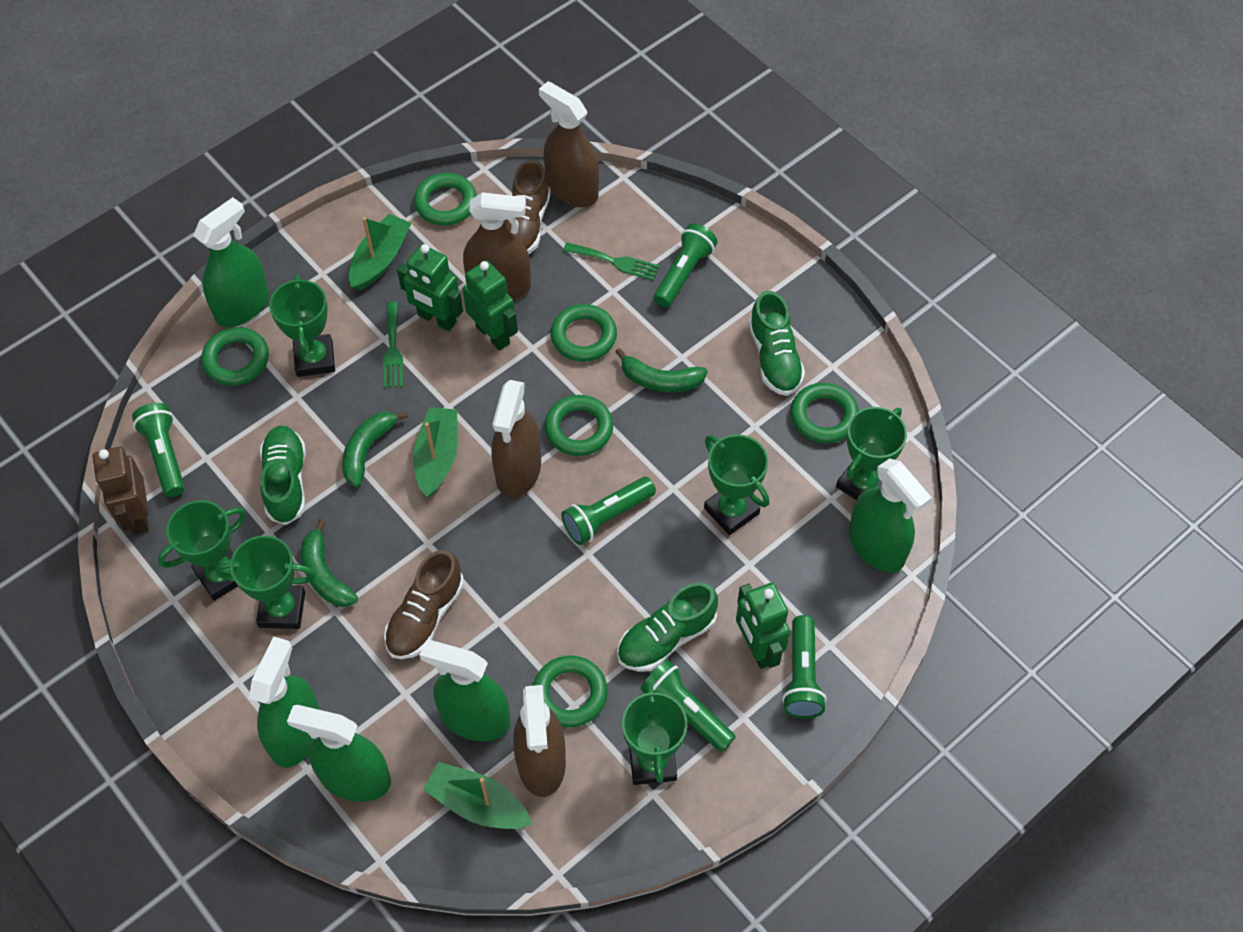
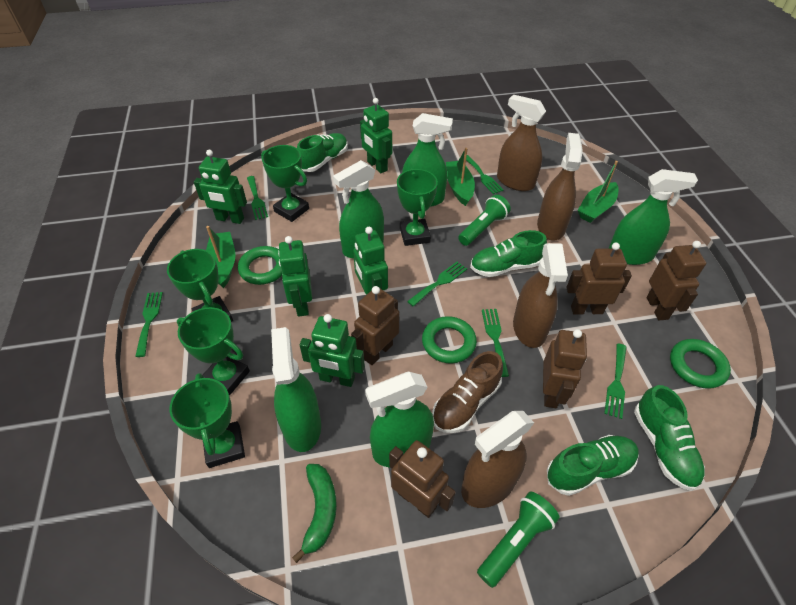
brown robot: [93,447,149,535] = 1 -> [351,286,399,365] [389,440,456,518] [543,329,587,408] [566,243,632,314] [647,241,706,320] = 5
brown shoe: [384,550,464,659] [504,160,551,254] = 2 -> [432,351,503,433] = 1
green banana: [301,519,358,607] [342,411,409,487] [616,348,708,392] = 3 -> [292,464,337,563] = 1
green flashlight: [132,403,185,497] [561,477,656,545] [640,660,736,752] [654,223,718,307] [782,615,827,718] = 5 -> [458,195,511,246] [477,492,560,588] = 2
green fork: [383,301,403,388] [563,242,660,281] = 2 -> [135,292,163,357] [247,176,268,220] [407,262,467,307] [466,155,504,194] [482,309,509,377] [604,343,627,419] = 6
green ring: [201,327,269,386] [414,173,477,226] [533,655,608,727] [545,395,613,456] [551,304,617,362] [791,383,859,443] = 6 -> [238,246,282,285] [422,316,477,363] [670,339,731,389] = 3
green robot: [397,244,463,331] [463,260,518,351] [736,583,790,669] = 3 -> [194,150,247,224] [278,236,312,317] [300,314,365,387] [353,227,388,295] [360,98,392,173] = 5
green shoe: [260,426,306,525] [617,582,718,672] [749,291,805,396] = 3 -> [297,133,348,172] [470,230,547,277] [547,435,639,496] [634,385,705,491] = 4
green trophy: [158,500,247,601] [216,535,316,629] [269,275,335,377] [622,681,687,785] [704,434,770,535] [836,407,907,500] = 6 -> [167,249,233,322] [169,373,245,468] [177,307,250,396] [261,145,309,222] [397,169,438,246] = 5

